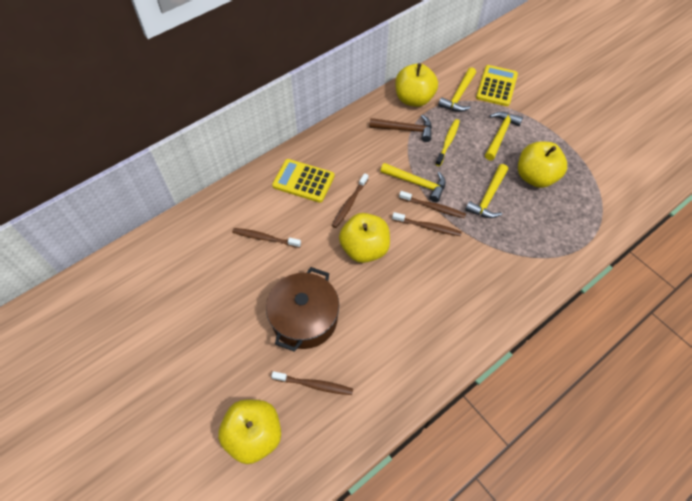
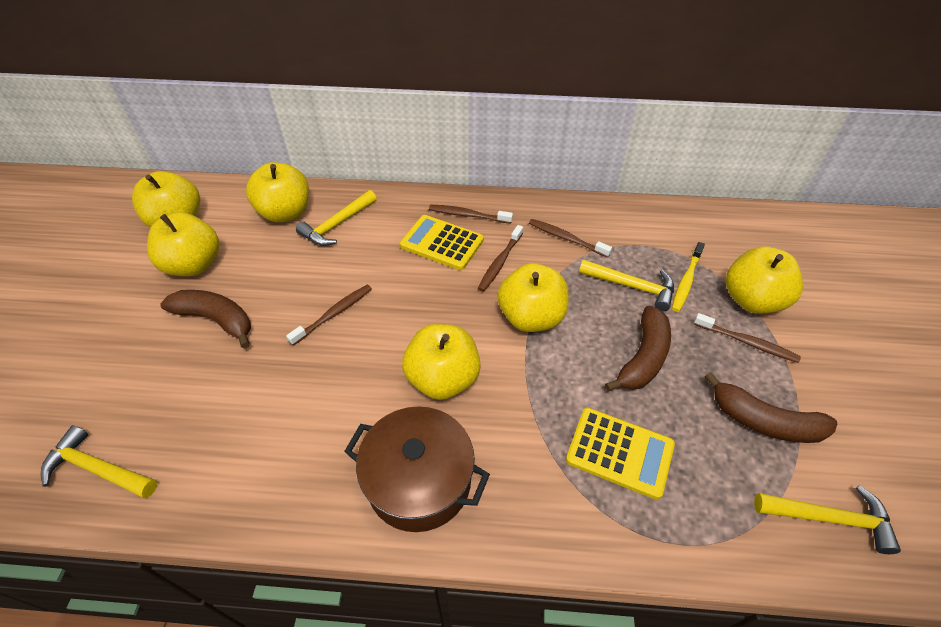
brown banana: none = 0 -> [160,290,251,348] [605,306,671,391] [705,372,837,443] = 3
brown hammer: [369,115,432,142] = 1 -> none = 0
yellow apple: [218,400,281,464] [339,213,390,263] [395,63,438,107] [518,141,567,188] = 4 -> [132,171,200,228] [147,212,219,276] [246,162,309,222] [402,324,481,400] [498,263,569,332] [726,246,803,314] = 6

